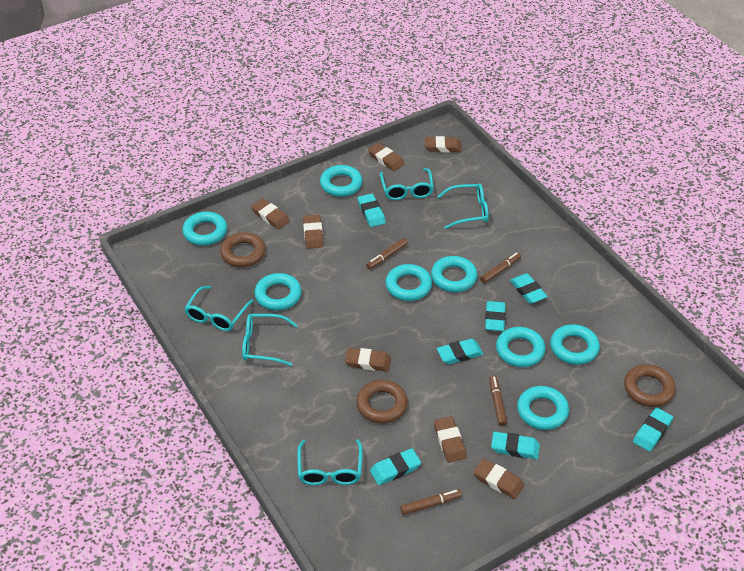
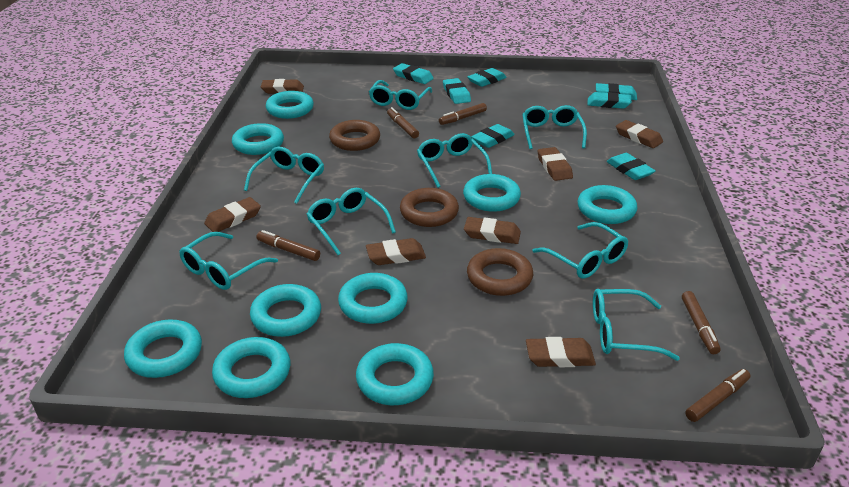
brown marker: [366,238,408,269] [400,489,462,515] [480,252,521,284] [489,375,507,426] = 4 -> [256,230,320,261] [387,107,419,138] [439,103,487,125] [682,291,721,354] [685,369,751,422] = 5
turquoise glasses: [184,286,254,331] [242,314,298,366] [297,439,362,485] [380,168,434,200] [437,183,489,229] = 5 -> [179,232,278,290] [244,146,324,204] [307,188,396,255] [369,80,432,110] [417,133,492,188] [522,105,587,149] [532,222,628,279] [593,289,680,361] = 8
turquoise ring: [182,212,227,246] [254,273,302,311] [320,165,363,197] [386,264,432,301] [431,256,477,292] [496,327,546,367] [517,386,569,430] [550,324,600,365] = 8 -> [124,319,202,378] [212,337,290,398] [232,123,284,155] [250,284,321,337] [266,91,314,119] [338,273,408,324] [356,343,434,405] [463,174,521,212] [578,185,637,224] = 9

